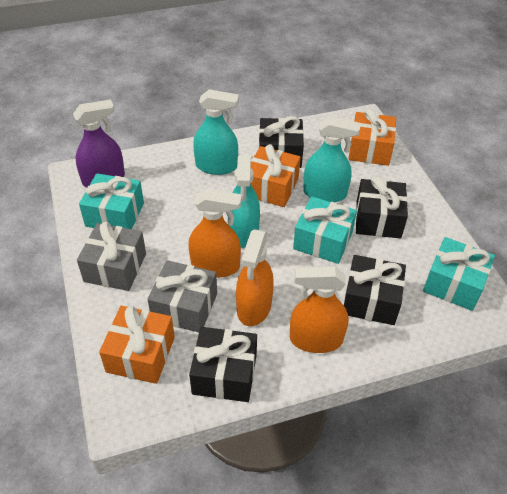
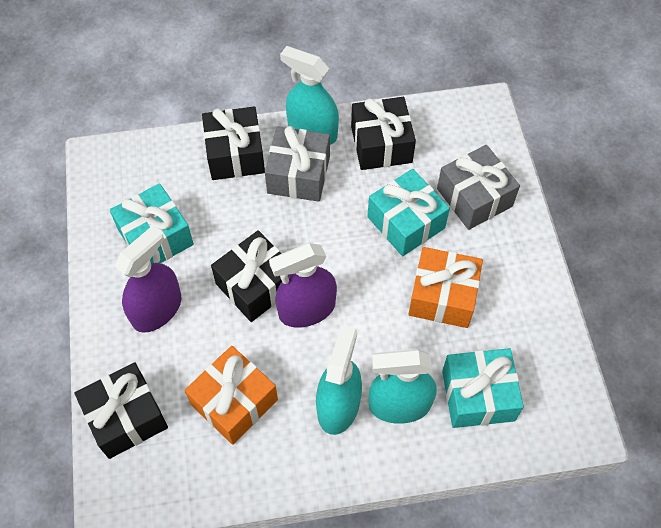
orange gift: [99,306,175,384] [250,144,301,207] [349,108,396,166] = 3 -> [185,346,278,445] [408,247,483,328] = 2
orange spray bottle: [189,189,242,278] [236,229,274,326] [290,266,349,353] = 3 -> none = 0
purple spray bottle: [73,100,125,188] = 1 -> [114,226,181,333] [269,243,337,327] = 2

